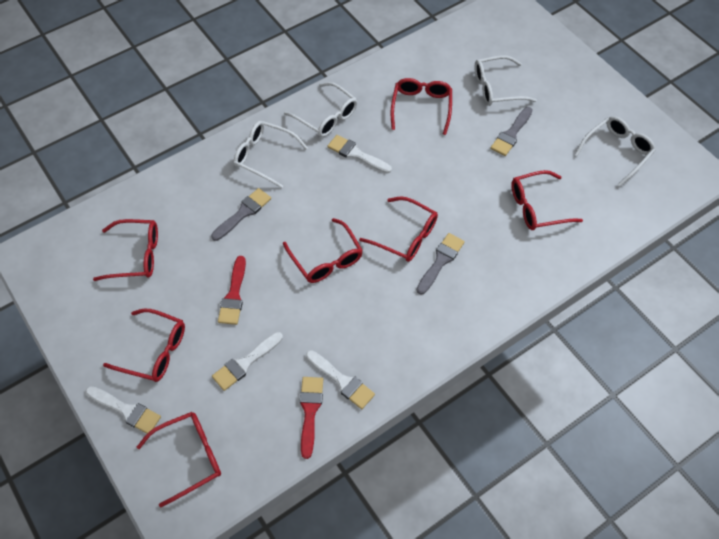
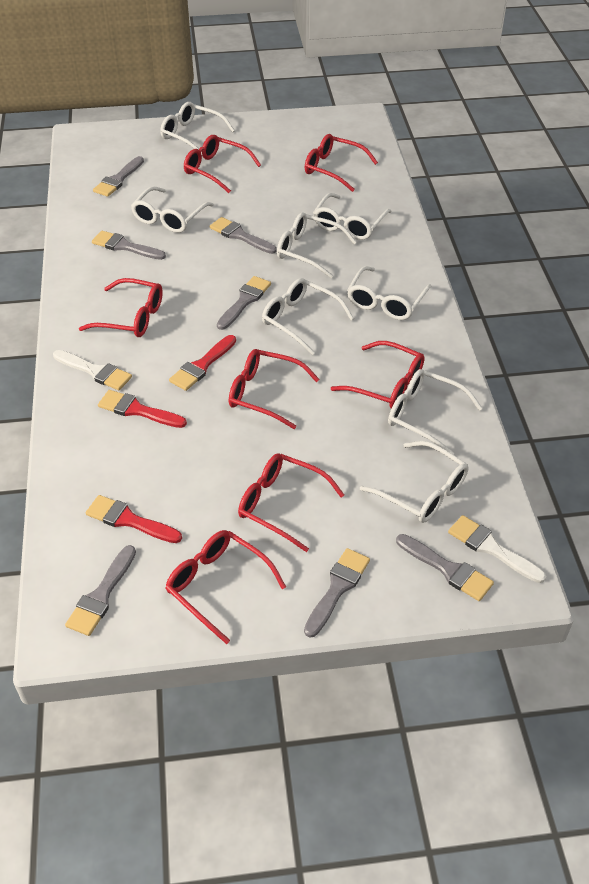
grey brush: [211,188,271,241] [417,233,465,295] [490,107,533,156] = 3 -> [65,545,136,636] [92,231,166,260] [93,156,144,197] [209,217,277,254] [217,276,271,330] [304,548,370,638] [396,534,494,601] = 7
red brush: [218,256,246,325] [300,377,323,459] = 2 -> [86,495,182,543] [98,390,187,428] [169,335,236,391] = 3
white brush: [85,386,161,433] [212,332,283,391] [306,350,375,409] [328,135,392,173] = 4 -> [53,350,132,390] [448,515,546,583] = 2
white glasses: [234,121,308,188] [284,82,357,137] [474,55,537,106] [575,116,656,186] = 4 -> [131,186,214,233] [160,102,235,155] [262,278,354,355] [277,212,357,278] [313,193,392,240] [347,266,432,320] [360,441,468,523] [388,369,482,455] = 8

